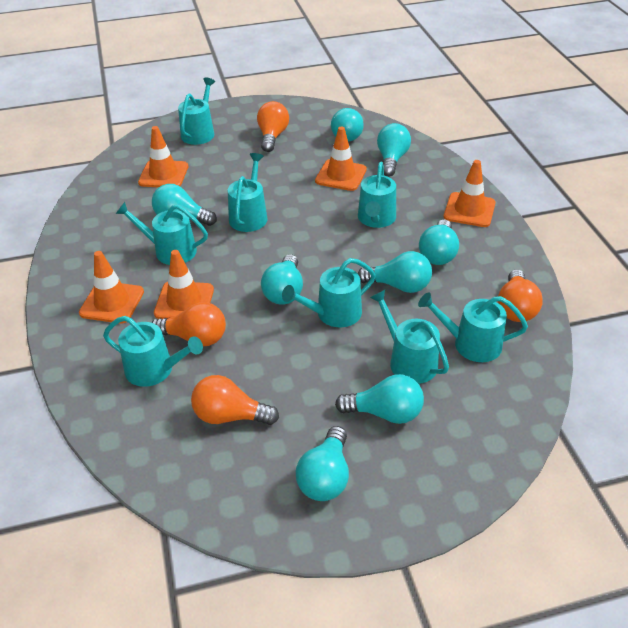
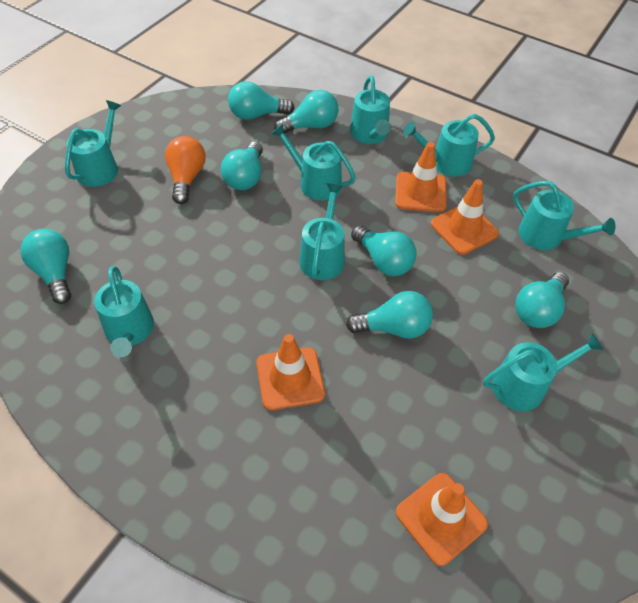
orange light bulb: [152,302,226,346] [191,375,279,425] [257,101,289,152] [498,269,543,322] = 4 -> [165,136,206,204] = 1
orange traffic cone: [79,251,144,324] [138,126,188,187] [154,250,214,319] [315,126,367,191] [444,160,496,227] = 5 -> [256,334,325,410] [395,142,447,212] [396,473,488,566] [431,179,499,255] = 4
turquoise light bulb: [152,184,217,226] [261,254,303,305] [296,426,349,501] [331,108,364,142] [335,374,424,424] [358,251,432,293] [377,123,411,177] [419,220,459,265] = 8 -> [20,229,71,304] [221,142,263,190] [228,81,295,120] [274,90,338,133] [346,291,433,339] [351,225,417,276] [515,272,569,328] = 7

